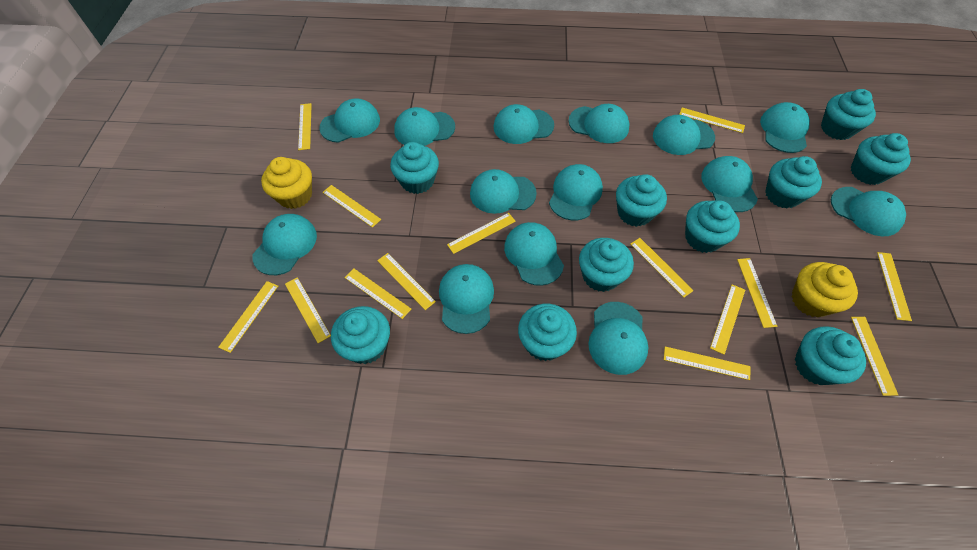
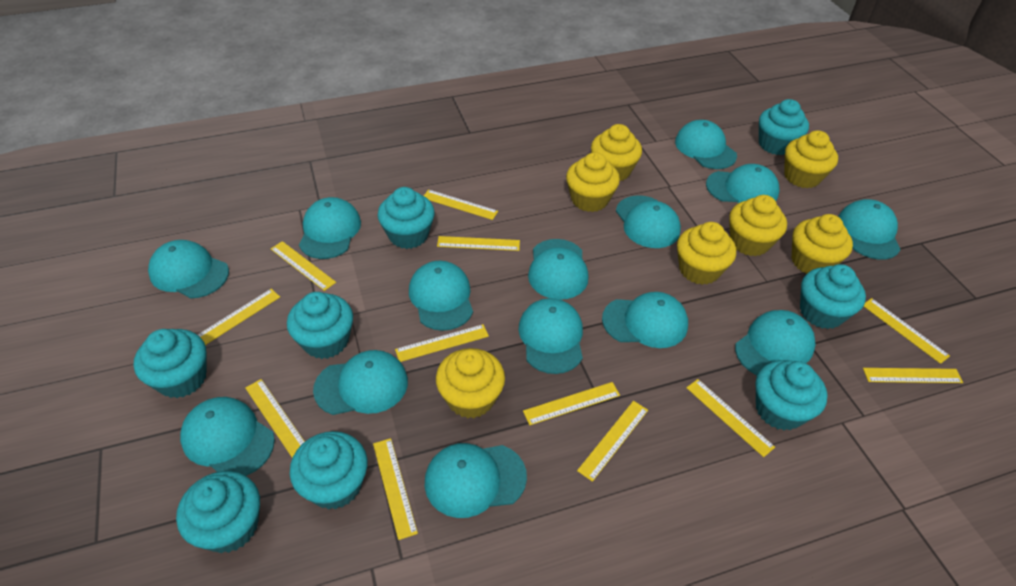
turquoise cupcake: [331,306,390,364] [390,142,439,194] [518,304,577,361] [579,238,634,292] [616,174,667,227] [685,200,740,253] [765,156,822,208] [795,326,866,385] [821,89,876,140] [851,133,911,185] = 10 -> [134,329,207,398] [176,471,260,553] [287,292,353,359] [290,431,367,510] [378,187,435,249] [756,360,828,430] [759,99,809,155] [800,264,866,329] = 8
yellow cupcake: [261,157,312,209] [792,262,858,318] = 2 -> [436,348,505,418] [566,152,620,212] [591,124,642,181] [677,222,736,285] [729,195,787,256] [784,130,838,188] [792,214,853,274] = 7
yellow ruler: [218,281,278,353] [285,277,331,343] [298,103,312,150] [323,185,381,228] [344,268,411,319] [377,253,436,310] [447,213,516,254] [630,238,694,298] [663,347,750,380] [679,108,745,133] [710,284,745,355] [737,258,778,328] [851,317,898,396] [877,252,912,321] = 14 -> [198,289,280,345] [245,379,305,458] [271,241,336,291] [373,438,418,540] [395,324,489,362] [424,190,498,220] [437,236,520,251] [523,382,620,425] [577,401,648,482] [686,379,775,457] [863,368,963,383] [864,298,950,364] = 12

